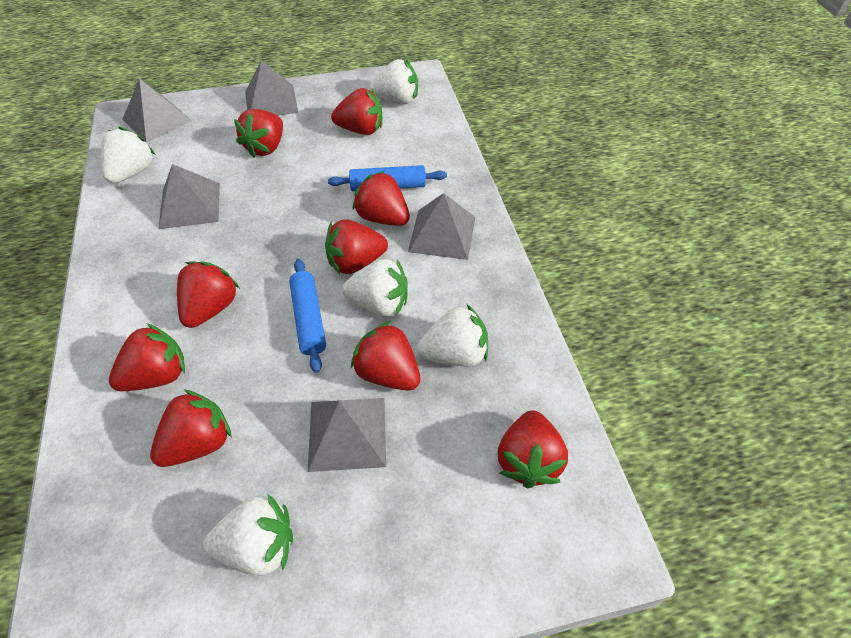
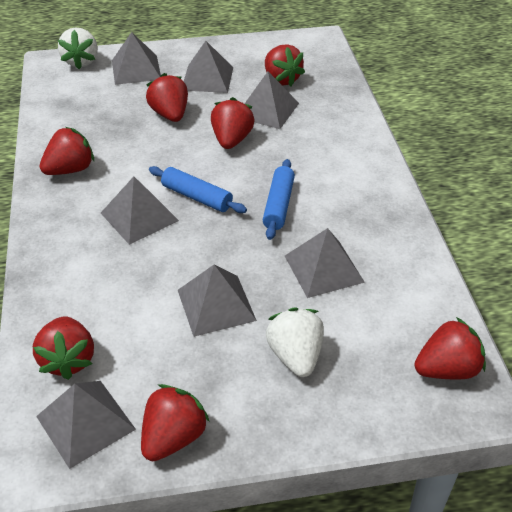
grey pyramid: [122,78,192,143] [159,164,220,229] [245,60,298,116] [308,398,386,472] [408,193,475,260] = 5 -> [36,381,136,469] [101,176,179,245] [112,32,161,85] [178,265,257,337] [184,41,233,93] [245,72,299,129] [285,228,365,298] = 7
red strawberry: [109,323,185,391] [150,389,232,467] [177,261,239,328] [234,109,283,158] [325,219,388,274] [331,88,383,135] [351,321,421,391] [352,171,410,226] [498,410,568,489] = 9 -> [33,316,94,380] [39,127,94,175] [141,384,210,461] [146,73,188,122] [211,97,255,149] [265,44,305,86] [414,317,486,379] = 7
white strawberry: [101,127,156,183] [203,493,293,576] [342,259,408,317] [369,59,418,104] [417,304,488,367] = 5 -> [58,27,98,69] [266,307,324,377] = 2

